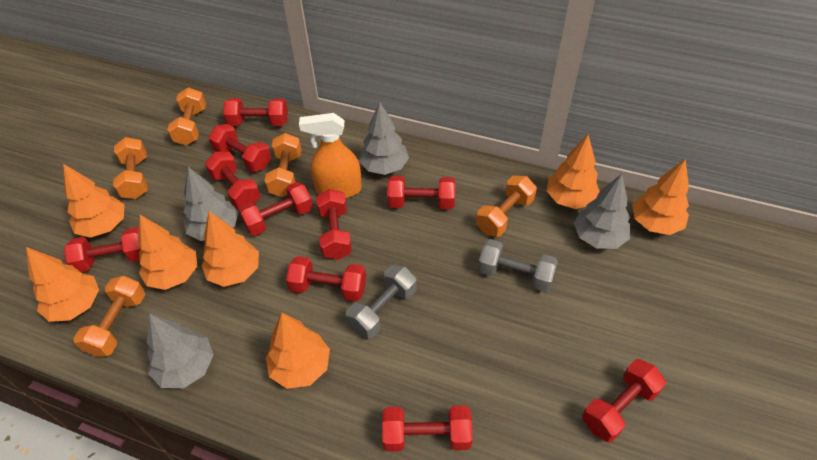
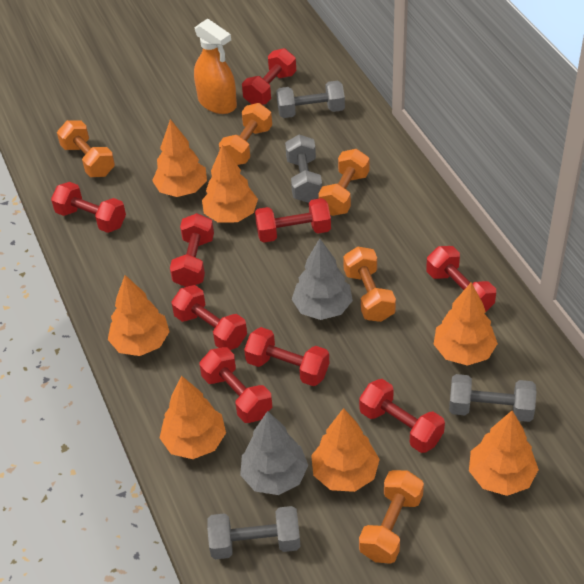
grey dumbbell: [346,265,417,339] [478,239,558,292] = 2 -> [207,506,301,560] [276,81,345,118] [285,135,322,203] [449,374,536,422] = 4
grey tree: [147,313,214,388] [184,167,238,241] [359,102,409,175] [574,174,630,249] = 4 -> [240,411,308,495] [292,238,353,320] = 2
red dumbbell: [64,227,141,272] [205,152,260,209] [209,124,271,172] [223,98,288,126] [238,182,313,236] [286,256,366,302] [316,189,352,260] [382,406,473,452] [387,176,455,209] [582,359,666,442] = 10 -> [51,182,126,233] [170,213,214,287] [171,285,247,350] [199,347,272,423] [242,48,296,105] [244,327,329,386] [255,198,331,243] [359,379,445,453] [426,246,496,311] = 9

